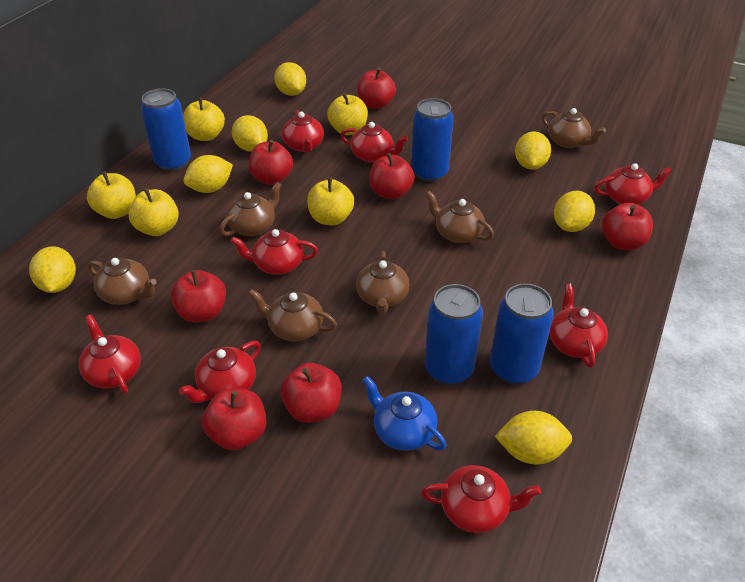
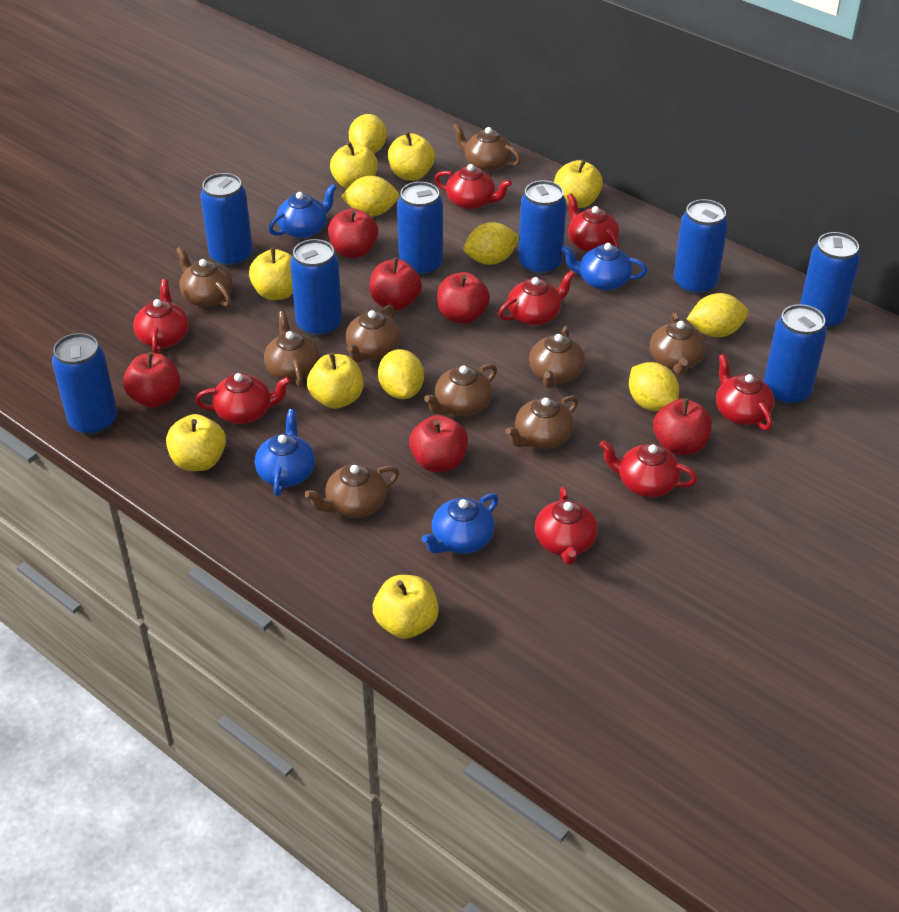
blue can: [141,88,191,171] [411,98,454,182] [425,284,483,385] [490,283,554,385] = 4 -> [52,333,117,436] [200,173,253,268] [290,239,342,337] [397,182,443,277] [518,180,567,276] [673,199,728,295] [764,304,827,406] [800,232,860,330] = 8
blue teapot: [362,376,446,451] = 1 -> [255,409,315,496] [268,184,337,238] [422,493,498,554] [561,243,648,291] = 4
brown teapot: [88,258,157,305] [220,182,282,236] [248,289,337,341] [356,251,409,314] [425,191,494,243] [542,108,606,148] = 6 -> [176,247,233,307] [264,311,320,387] [305,464,400,518] [346,305,401,363] [424,364,497,416] [452,123,521,172] [505,395,578,449] [529,326,585,388] [650,312,706,375] = 9
red apple: [171,270,226,323] [202,388,267,450] [249,140,293,185] [280,363,341,423] [357,68,396,109] [370,153,415,199] [602,203,653,250] = 7 -> [123,352,181,408] [328,208,378,258] [369,257,422,311] [409,415,468,472] [437,272,490,324] [653,398,712,455] = 6
yellow apple: [87,171,136,219] [128,188,179,236] [183,98,225,141] [307,178,354,225] [327,93,368,135] = 5 -> [166,414,226,471] [249,247,293,300] [307,353,364,409] [330,142,378,189] [373,575,439,639] [388,132,435,180] [554,159,603,208] = 7
yellow lemon: [29,246,76,293] [184,155,233,193] [232,115,268,152] [274,62,306,96] [495,411,572,464] [515,131,551,170] [554,191,595,232] = 7 -> [341,176,399,216] [349,114,387,153] [378,349,424,399] [464,222,519,265] [629,362,679,411] [687,293,748,337] = 6

